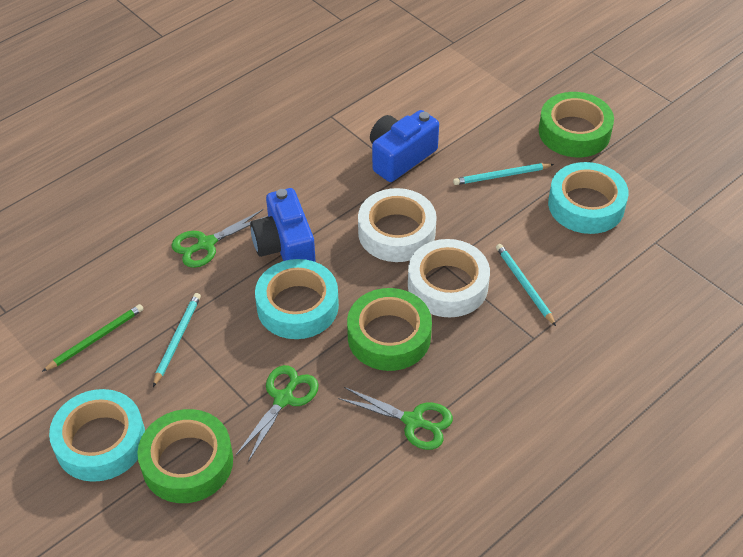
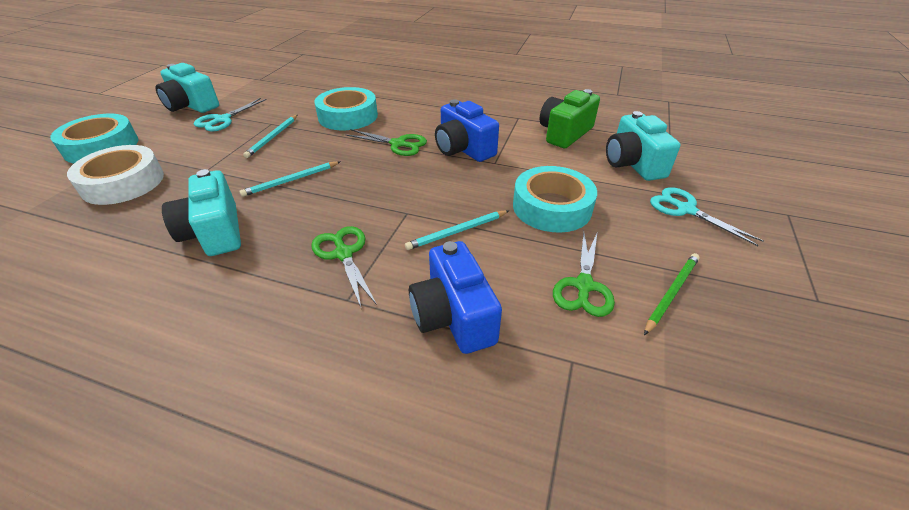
green camera: none = 0 -> [539,89,600,148] = 1
green tape: [137,409,233,503] [347,288,432,371] [539,92,614,157] = 3 -> none = 0
turquoise camera: none = 0 -> [155,63,219,113] [162,169,241,256] [606,111,681,181] = 3
turquoise scissors: none = 0 -> [194,98,267,132] [650,187,763,246] = 2
white tape: [358,188,437,262] [408,239,490,317] = 2 -> [67,145,164,205] = 1

